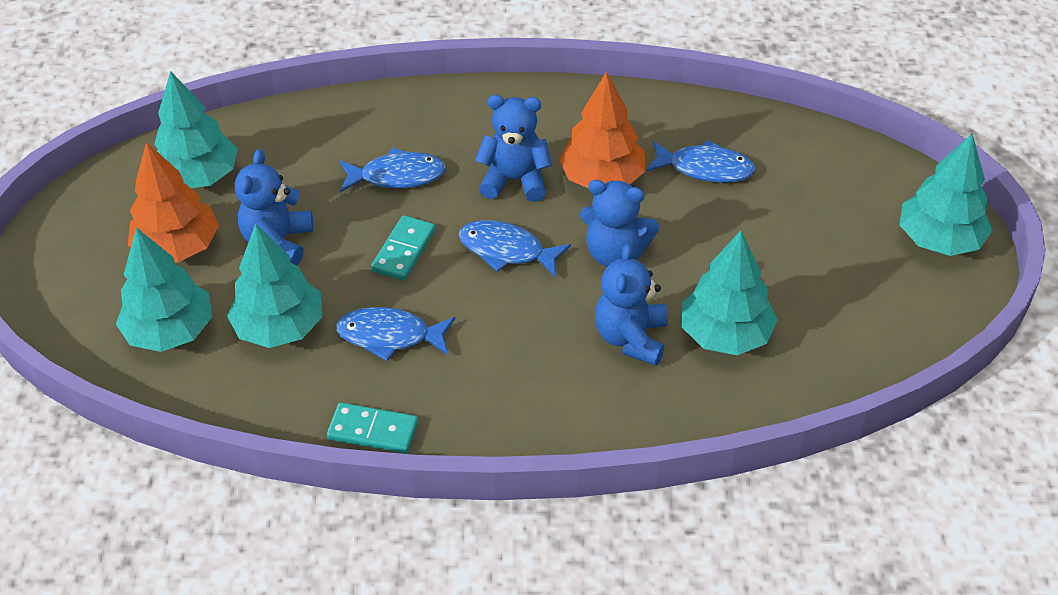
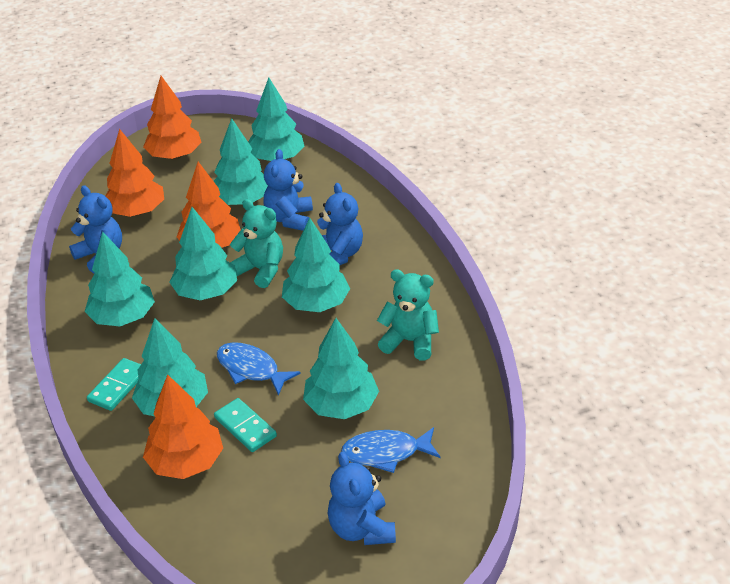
blue fish: [336,307,455,361] [340,148,446,192] [459,220,571,277] [646,140,755,183] = 4 -> [217,342,301,396] [341,427,441,473] = 2
orange tree: [128,142,219,262] [559,72,645,188] = 2 -> [106,129,164,217] [143,76,202,160] [143,374,223,479] [177,162,241,248] = 4
turquoise teddy bear: none = 0 -> [230,199,283,288] [377,269,439,360] = 2
turquoise tree: [116,228,213,352] [154,71,238,188] [227,223,323,348] [682,230,778,355] [900,133,993,256] = 5 -> [85,231,155,326] [132,318,208,416] [170,207,237,300] [214,118,268,205] [248,78,305,161] [282,218,350,312] [303,318,379,419] = 7

